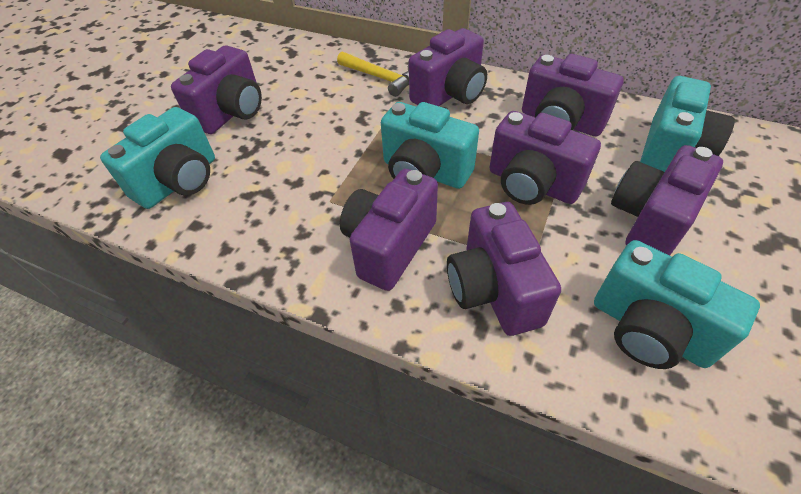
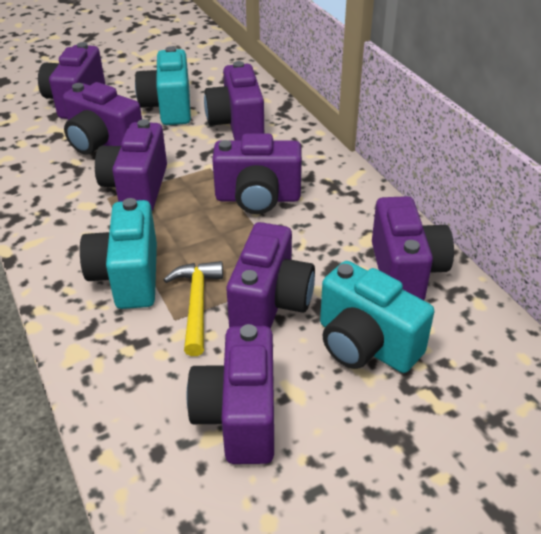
purple camera: [171,45,262,134] [340,169,438,291] [409,28,487,106] [447,202,561,336] [489,111,601,205] [522,54,624,136] [611,145,723,256] = 7 -> [38,42,105,119] [63,82,142,155] [95,119,167,211] [187,324,274,464] [204,61,264,140] [212,133,302,214] [227,222,315,329] [372,196,454,300] = 8
turquoise camera: [100,107,215,209] [381,102,479,189] [594,240,760,369] [640,76,735,172] = 4 -> [80,198,157,309] [135,46,191,125] [320,261,434,373] = 3

